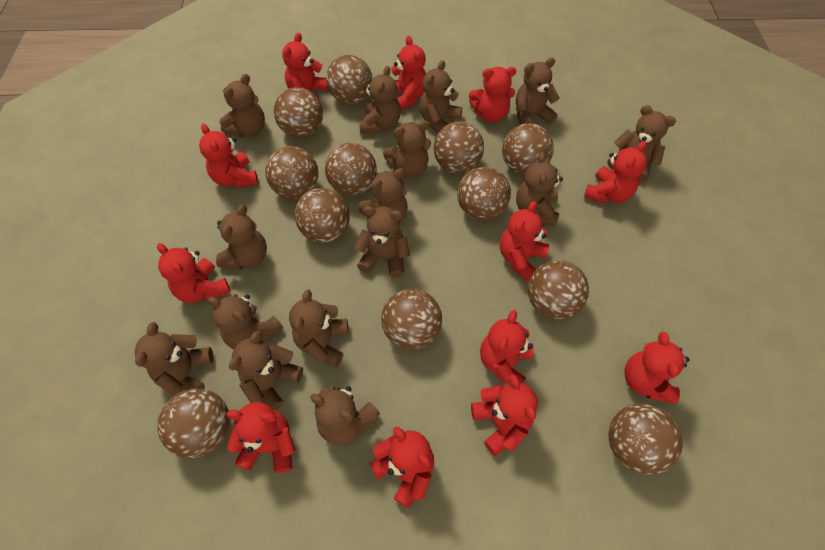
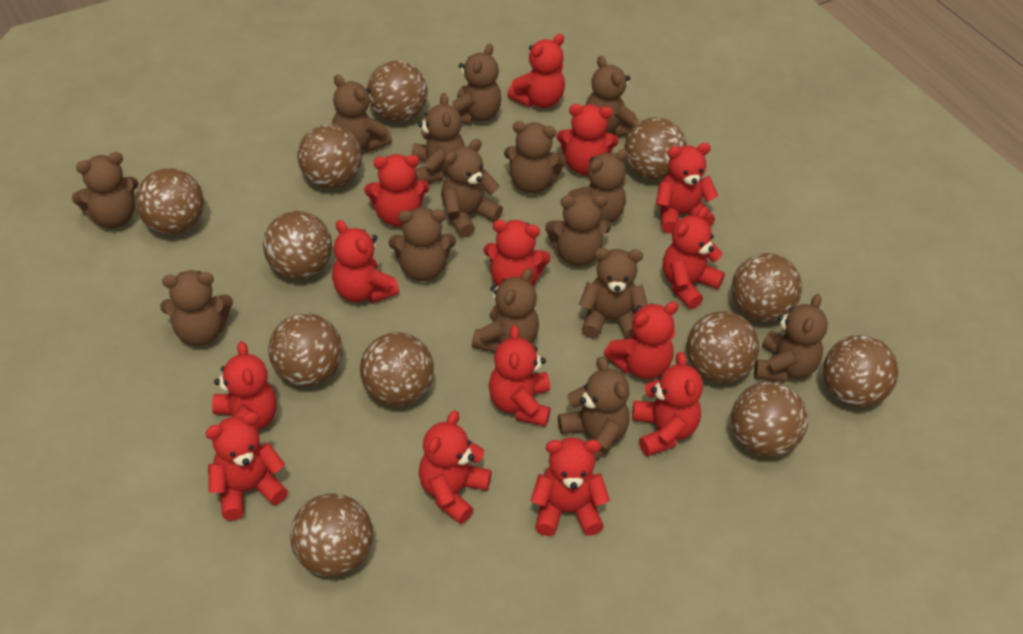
red teddy bear: [157,243,231,303] [199,124,259,188] [226,402,295,473] [282,33,329,101] [369,427,434,508] [391,36,426,110] [469,67,516,122] [471,374,538,456] [480,310,534,385] [500,201,549,282] [584,141,647,204] [624,332,689,404] = 12 -> [205,412,288,521] [212,341,277,430] [332,220,399,303] [364,154,429,227] [419,410,492,524] [484,220,551,286] [489,325,551,427] [507,34,565,108] [530,437,610,536] [557,104,619,175] [604,302,679,379] [632,352,703,457] [656,143,718,234] [663,207,725,309] = 14

